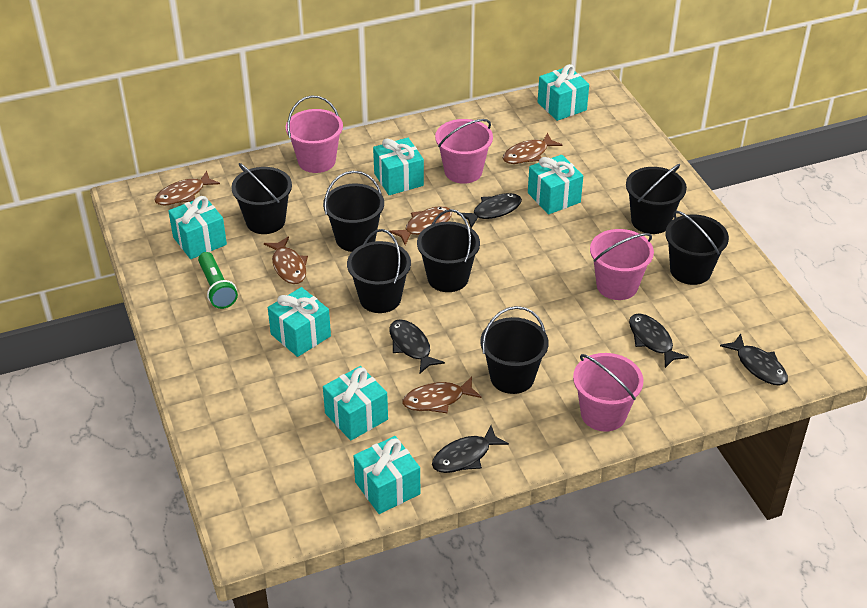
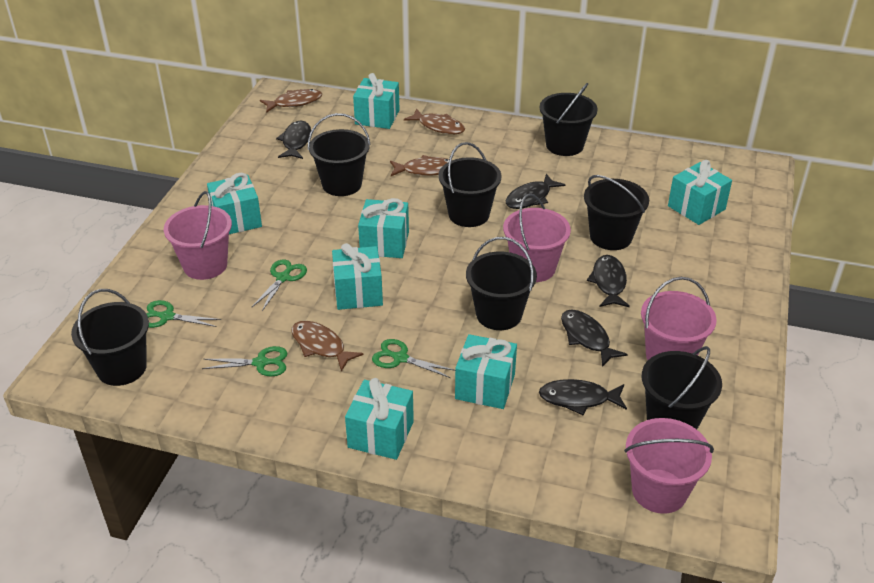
brown fish: [154,171,220,205] [264,236,308,284] [389,206,452,245] [402,376,482,413] [503,133,563,164] = 5 -> [260,89,322,113] [291,321,364,372] [390,155,449,176] [404,108,465,134] = 4
green flashlight: [198,252,238,309] = 1 -> none = 0
green scissors: none = 0 -> [146,300,221,328] [202,346,287,377] [251,259,307,311] [372,339,455,378] = 4

